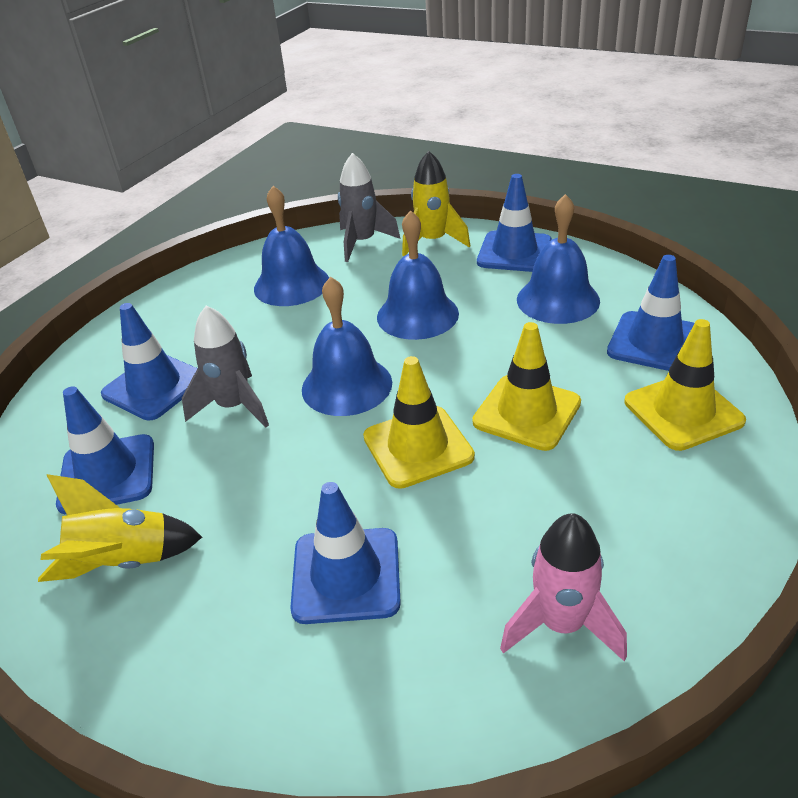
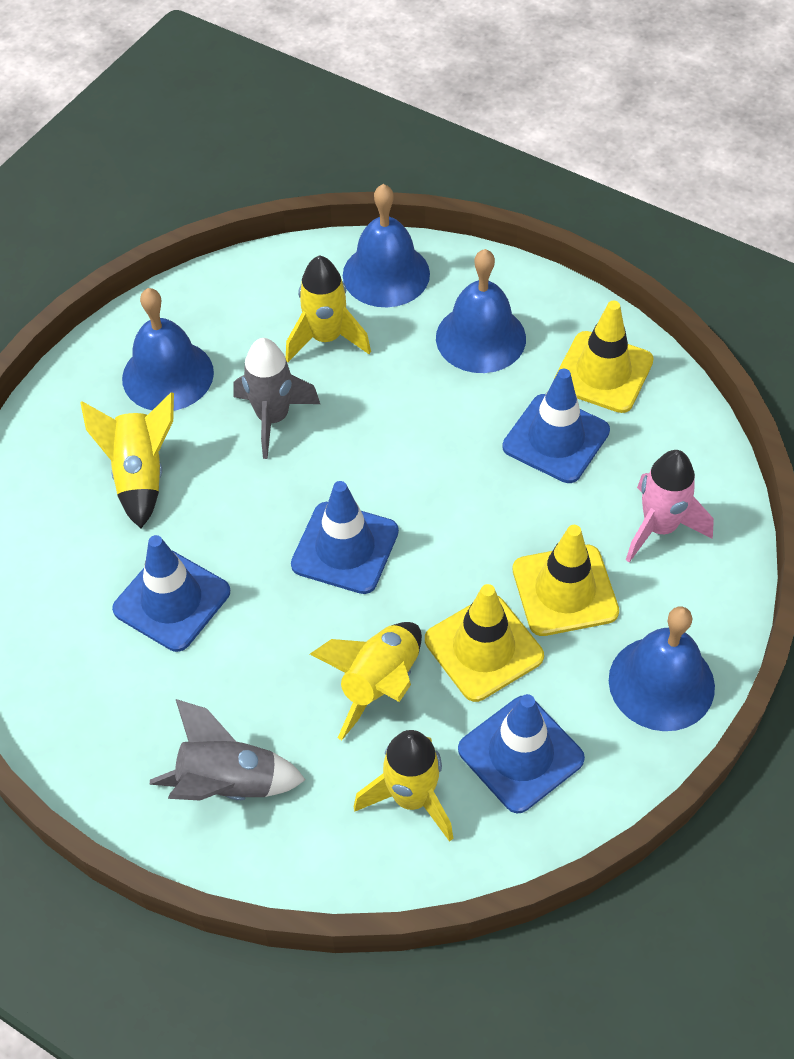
blue traffic cone: [56,386,154,514] [101,303,197,421] [290,482,401,624] [477,174,552,272] [607,255,694,371] = 5 -> [112,535,230,652] [291,481,399,594] [458,694,585,813] [502,369,610,483] = 4
yellow rocket: [38,474,202,582] [402,151,470,256] = 2 -> [80,392,174,529] [286,255,371,362] [310,622,422,740] [354,730,453,842] = 4

